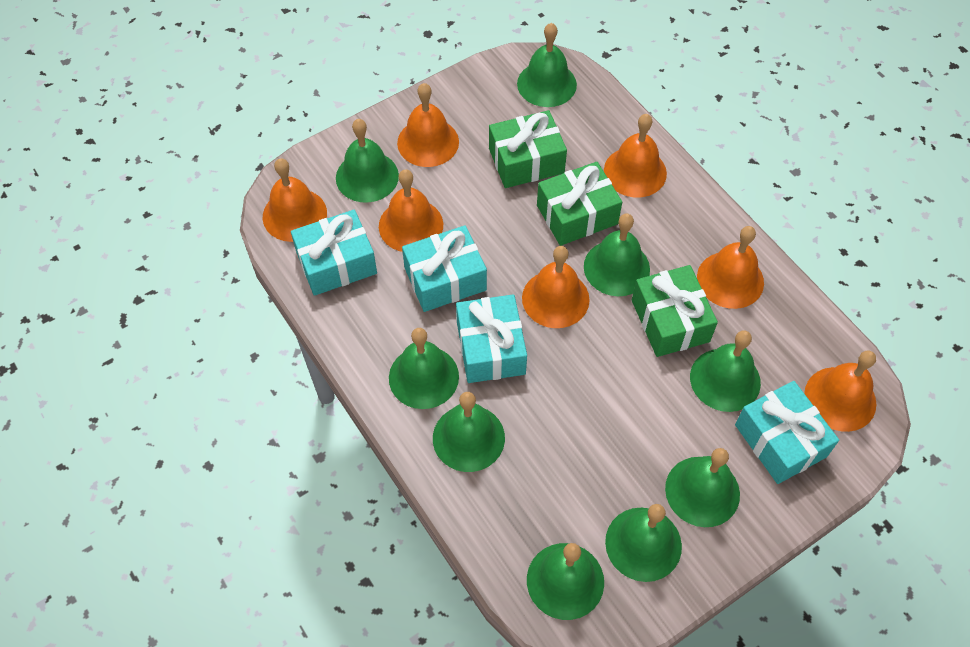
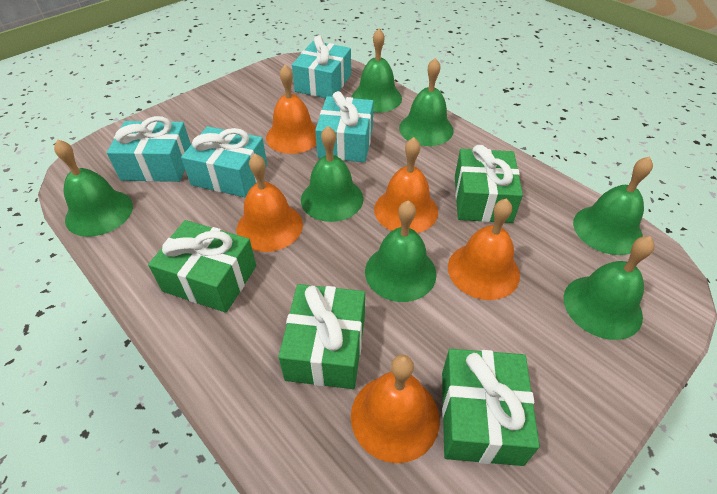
green bell: [336,119,399,202] [389,328,459,409] [433,392,505,472] [517,23,577,107] [527,543,604,620] [584,214,650,296] [605,504,682,582] [665,448,740,527] [690,330,761,412] = 9 -> [54,139,133,237] [301,126,363,222] [352,29,402,113] [365,200,436,302] [399,58,454,146] [564,236,655,340] [573,156,653,255] = 7
green gift: [489,110,567,188] [537,162,622,246] [632,265,718,357] = 3 -> [148,220,256,313] [278,284,365,389] [442,349,540,466] [455,145,523,223] = 4
orange bell: [263,158,327,242] [379,169,443,252] [397,83,459,167] [522,246,590,328] [604,114,667,198] [697,226,764,309] [804,351,876,432] = 7 -> [237,154,303,252] [266,65,316,154] [351,354,440,463] [374,137,438,233] [448,198,520,300] = 5

